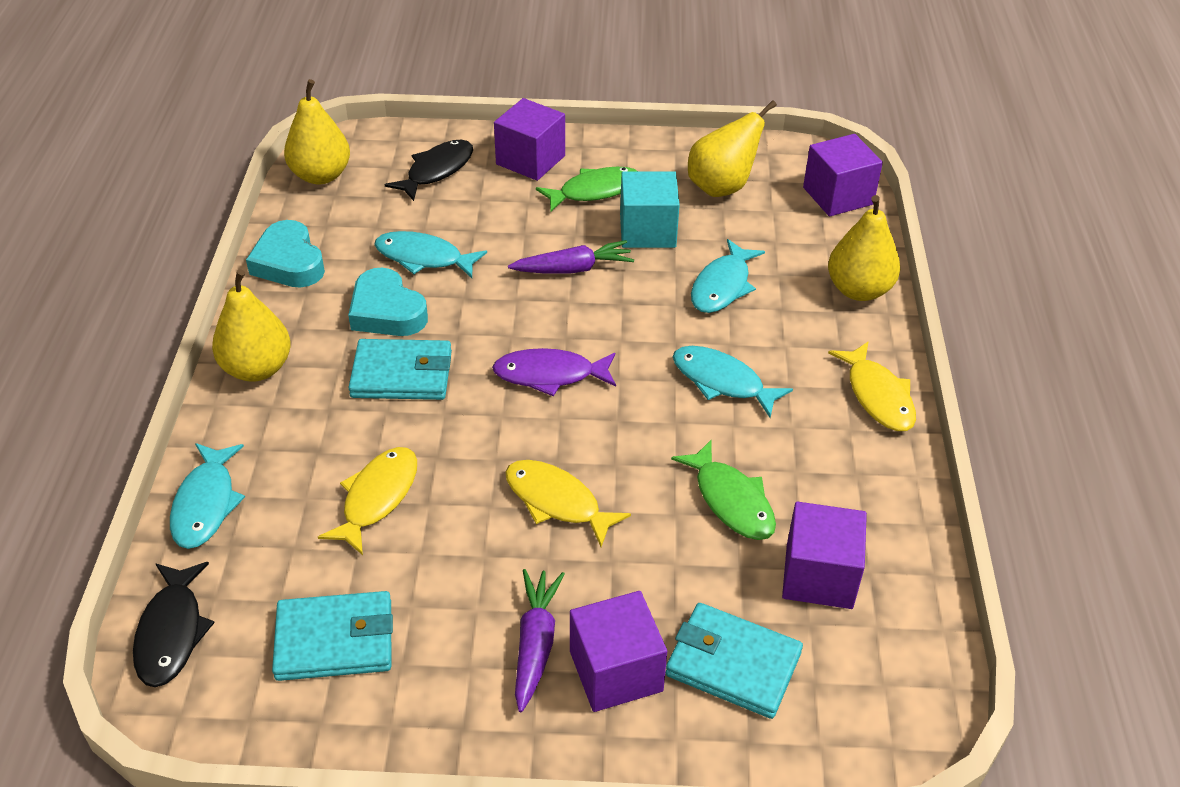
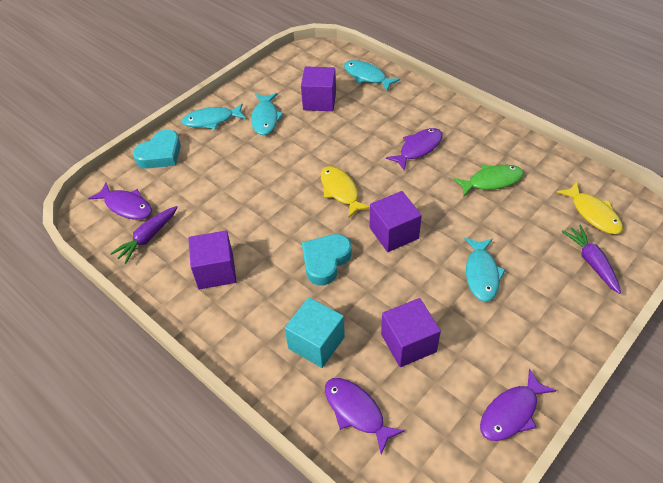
black fish: [133,562,215,687] [385,140,473,201] = 2 -> none = 0
green fish: [536,167,637,212] [671,440,776,540] = 2 -> [453,165,524,197] = 1
purple fish: [492,348,616,396] = 1 -> [88,183,152,220] [325,378,405,454] [386,128,443,170] [480,368,556,441] = 4
turquoise wallet: [272,591,393,681] [348,339,452,400] [666,603,803,719] = 3 -> none = 0
yellow fish: [318,447,417,555] [505,460,631,547] [828,341,916,431] = 3 -> [321,166,370,218] [557,181,623,234] = 2
yellow pear: [212,269,291,382] [284,79,350,185] [688,100,777,197] [828,195,900,301] = 4 -> none = 0

